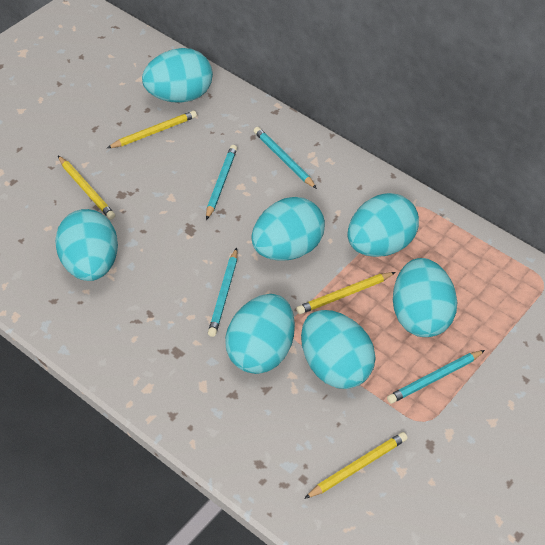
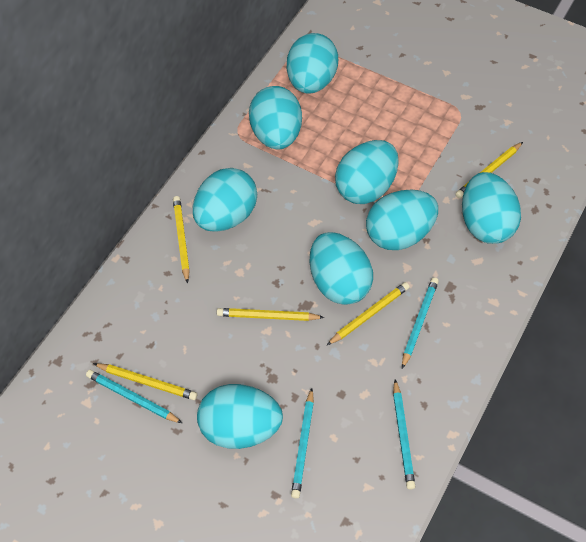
turquoise egg: [55,209,118,281] [142,48,213,103] [225,294,295,374] [251,197,325,261] [301,310,376,389] [348,193,419,257] [393,258,457,337] = 7 -> [193,168,257,232] [197,384,283,449] [249,86,302,149] [287,33,338,94] [310,232,373,305] [335,140,399,204] [366,190,438,250] [462,172,521,244] = 8
yellow pencil: [58,156,115,220] [107,111,197,148] [296,272,396,314] [304,432,408,499] = 4 -> [93,363,197,400] [173,196,190,284] [217,308,325,321] [327,282,409,345] [456,142,523,198] = 5

